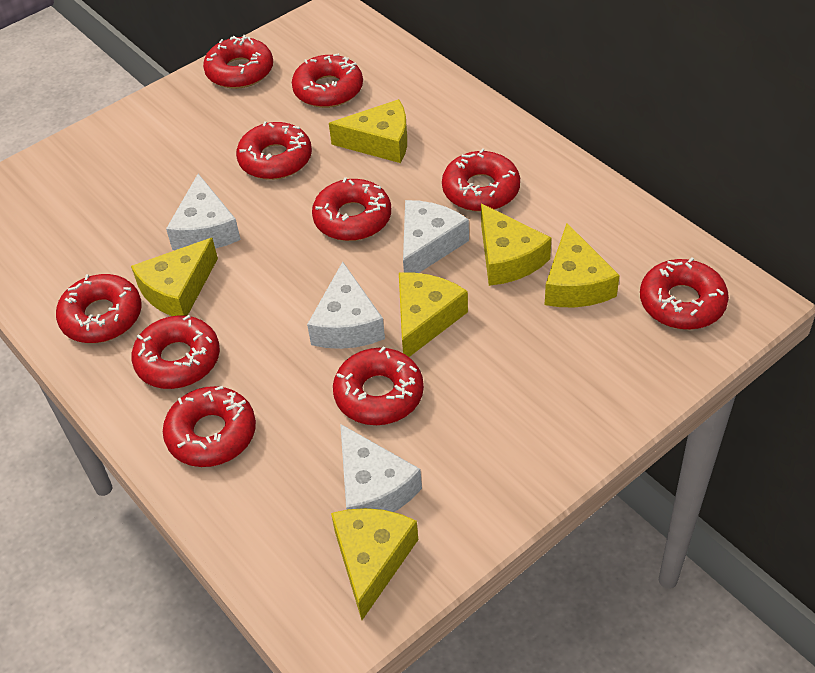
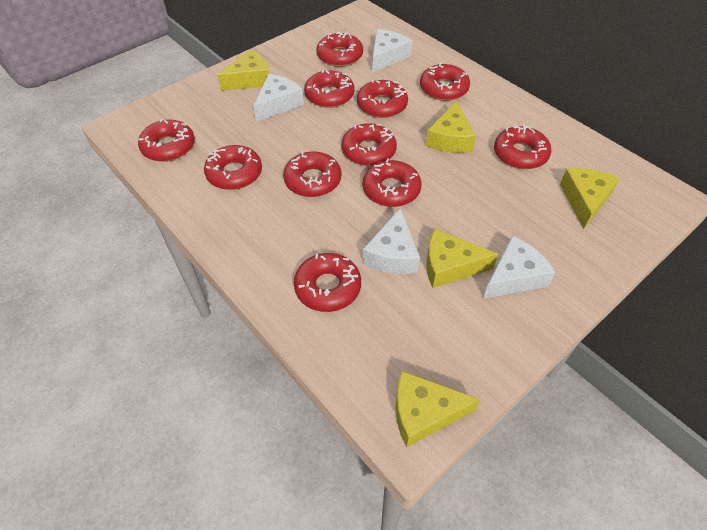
red donut: [56,274,142,343] [131,315,220,389] [163,386,256,467] [203,35,273,89] [236,121,312,180] [292,53,363,108] [312,177,391,241] [333,346,424,425] [442,148,520,212] [640,257,729,330] = 10 -> [138,119,195,162] [204,145,262,190] [283,151,341,197] [294,253,361,312] [304,70,355,108] [316,32,363,67] [341,123,397,166] [357,80,408,118] [363,158,422,207] [420,62,470,101] [494,125,552,169] = 11
yellow cheese: [131,238,218,316] [329,99,407,163] [331,508,418,620] [399,273,468,357] [481,203,552,286] [545,223,620,307] = 6 -> [218,50,270,91] [395,371,480,447] [426,101,476,153] [427,229,498,288] [560,168,620,229] = 5

